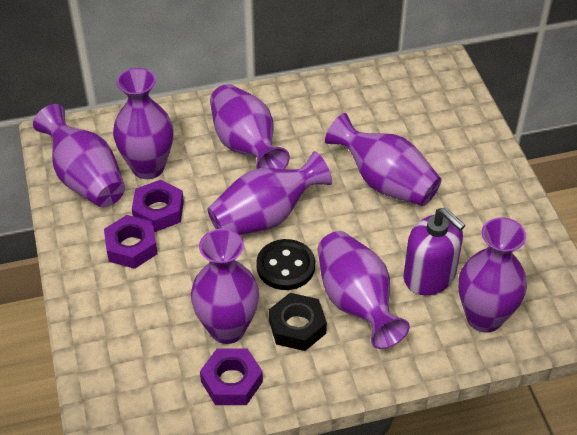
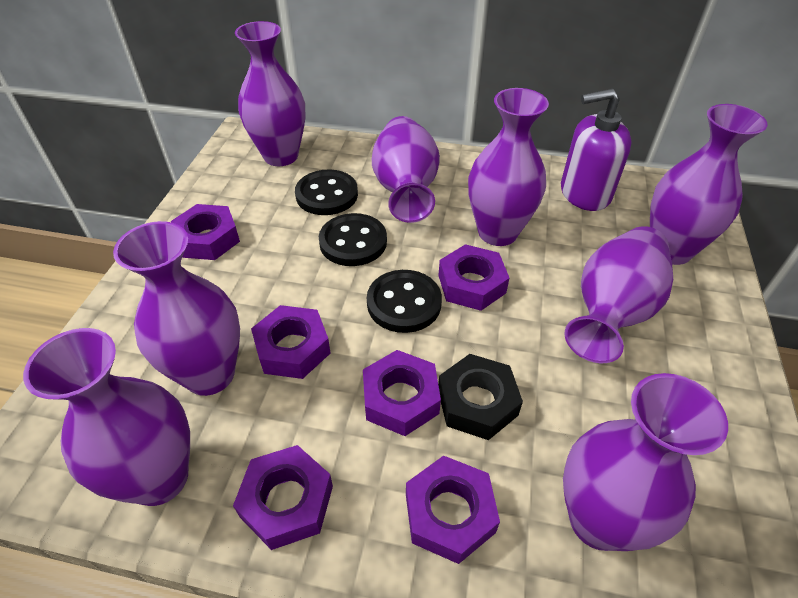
black button: [256,239,315,290] = 1 -> [295,169,358,215] [319,213,387,266] [367,270,442,333] = 3
purple nut: [104,215,158,269] [132,180,184,232] [200,349,263,405] = 3 -> [171,204,240,260] [233,445,333,550] [251,305,330,379] [363,350,441,436] [406,456,500,564] [438,244,509,311] = 6

